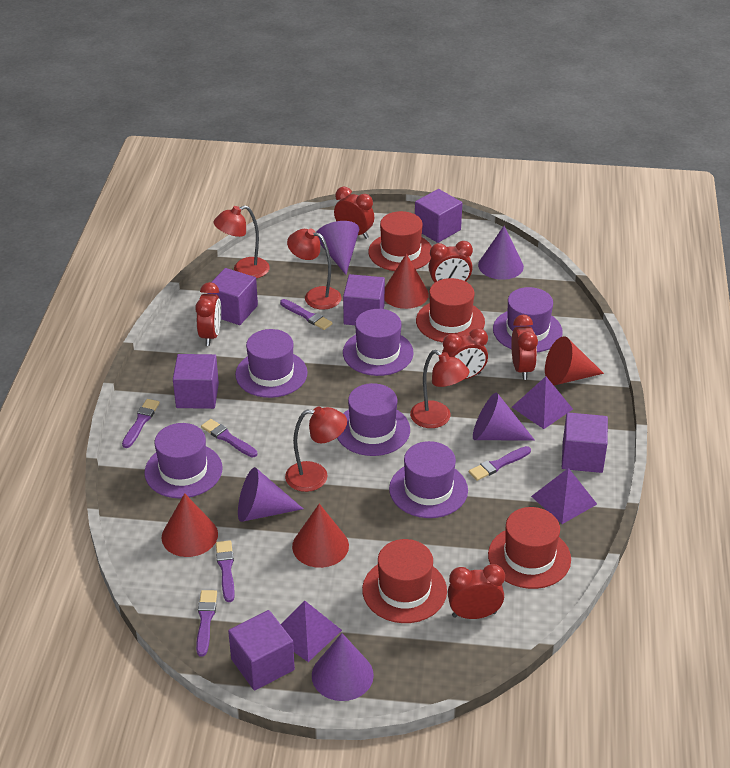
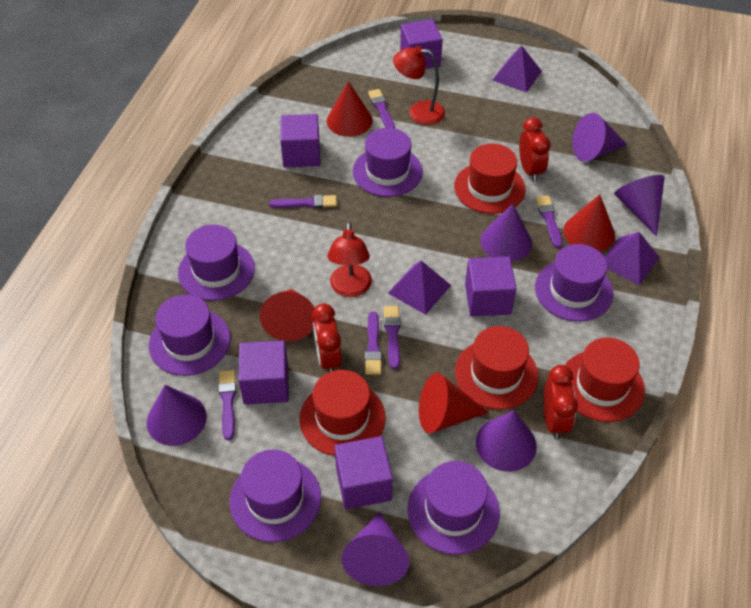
purple cone: [238,467,303,522] [312,633,374,701] [316,221,359,275] [473,392,535,441] [478,226,524,280] = 5 -> [147,385,207,446] [341,512,409,586] [476,410,537,472] [480,203,532,262] [572,113,628,162] [614,175,665,236] = 6
purple cube: [173,354,219,409] [207,268,258,325] [228,610,295,691] [343,274,385,325] [415,189,462,243] [562,412,608,473] = 6 -> [238,340,289,405] [280,114,320,168] [335,436,393,510] [400,19,443,69] [465,256,517,317] = 5
red clock: [195,282,221,346] [334,187,374,239] [428,241,473,283] [442,328,488,380] [448,564,505,619] [511,315,538,380] = 6 -> [312,303,342,372] [519,117,550,182] [543,365,578,440] = 3
red lamp: [213,205,270,278] [285,407,347,492] [287,228,341,310] [410,350,470,428] = 4 -> [327,222,372,297] [393,46,445,125] = 2

